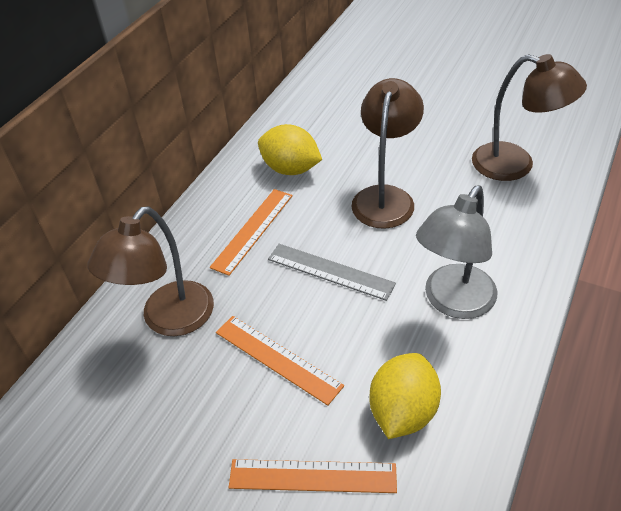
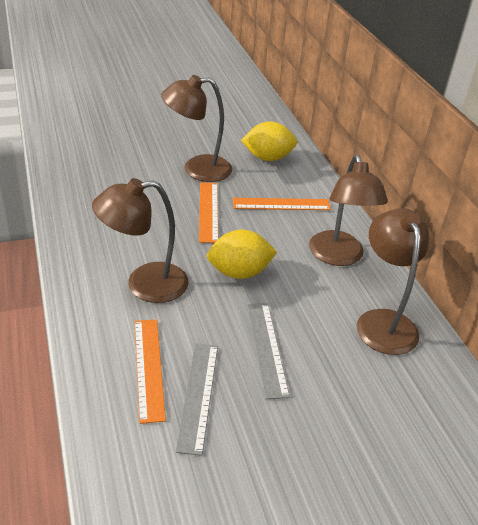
brown lamp: [88,206,214,336] [352,78,424,229] [472,54,587,181] = 3 -> [92,178,189,303] [161,75,232,182] [309,154,388,266] [357,208,429,355] = 4
grey lamp: [416,186,498,319] = 1 -> none = 0
grey ruler: [268,244,396,301] = 1 -> [175,343,218,456] [247,303,290,399] = 2

